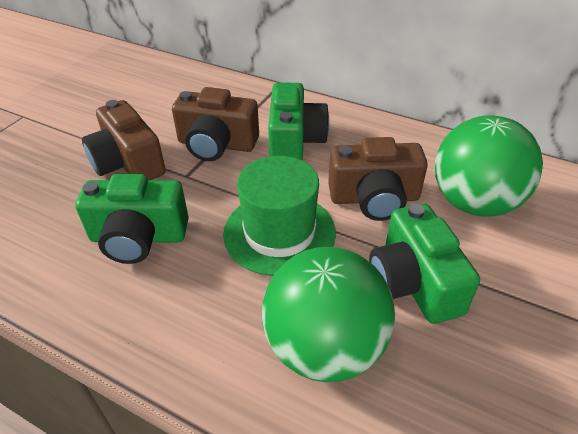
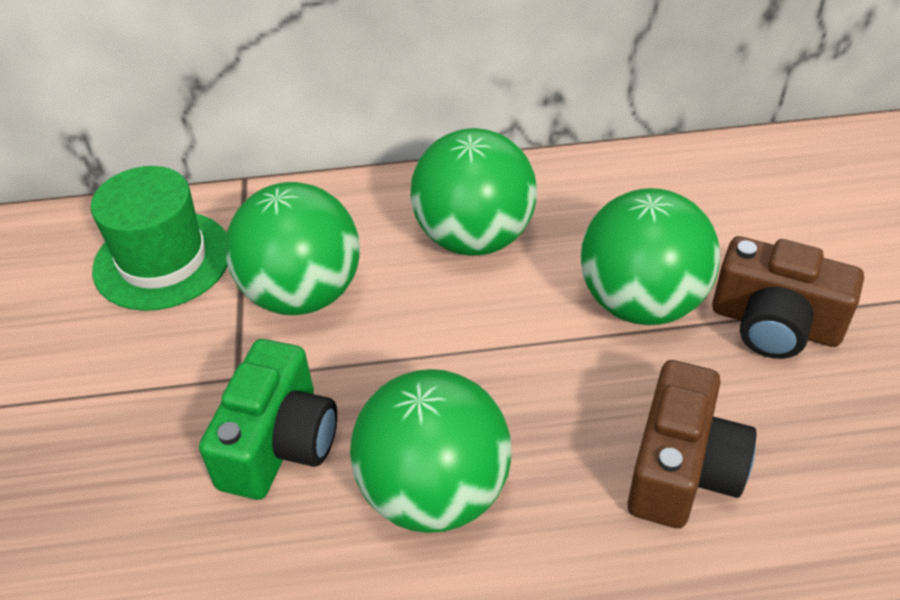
brown camera: [82,100,166,180] [172,87,259,161] [328,137,428,221] = 3 -> [627,360,757,528] [712,236,864,359] = 2
green ball: [262,247,395,382] [435,115,543,217] = 2 -> [225,182,360,315] [350,369,512,533] [411,128,537,256] [581,188,720,325] = 4
green camera: [75,174,189,264] [268,83,329,160] [369,203,480,324] = 3 -> [199,339,337,500] = 1

